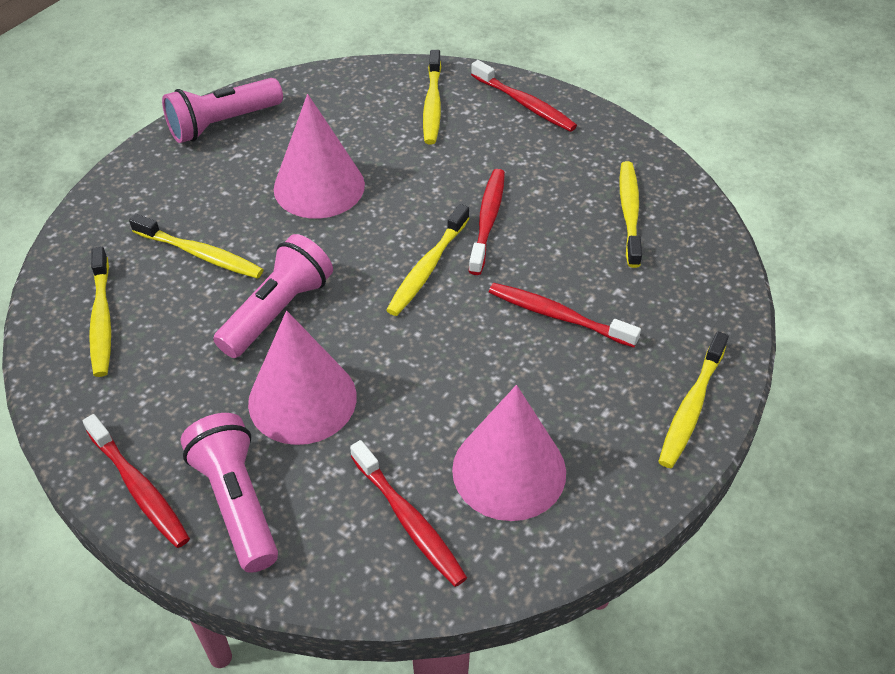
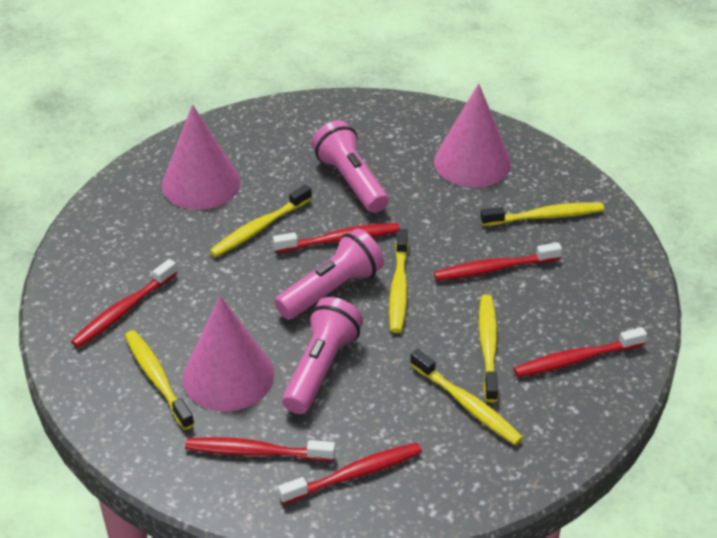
red toothbrush: [83,414,190,548] [350,440,467,587] [469,169,505,275] [471,60,577,132] [489,283,641,348] = 5 -> [71,259,177,348] [185,437,335,461] [273,223,400,253] [278,443,422,505] [434,242,562,281] [513,327,647,377] = 6

